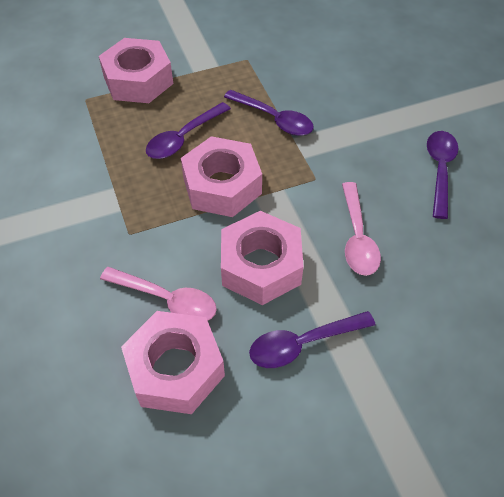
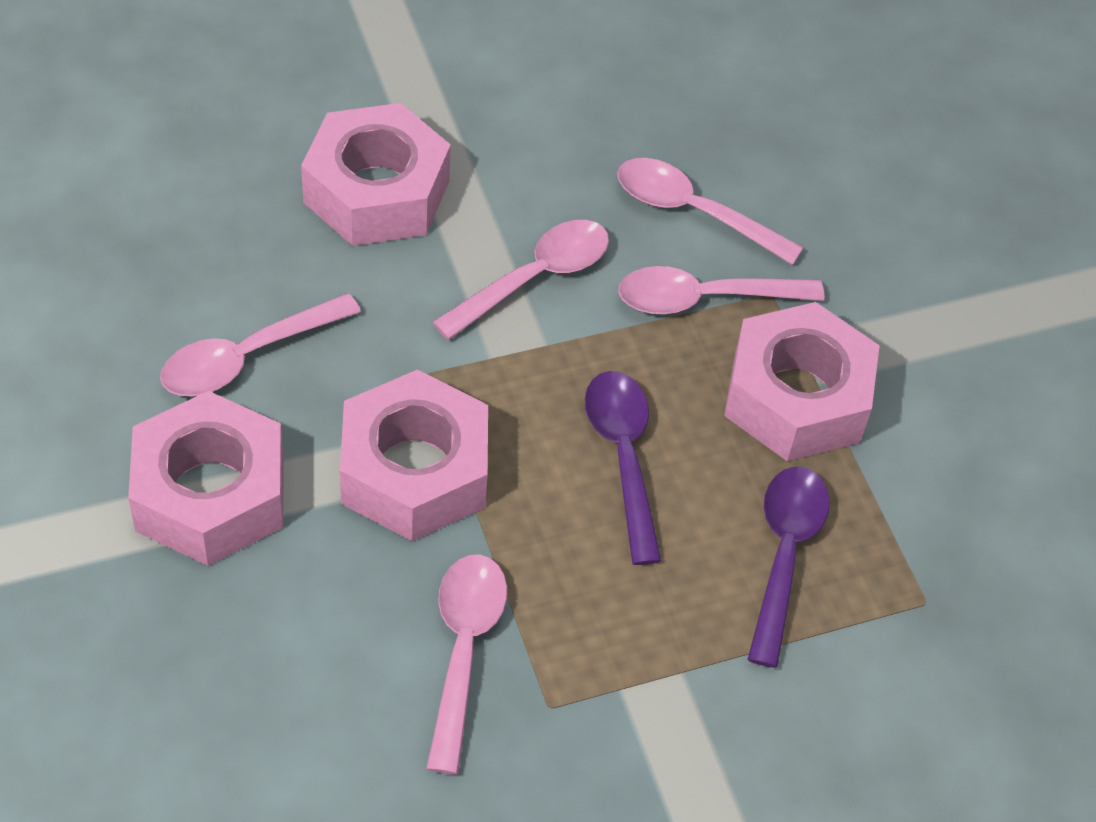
pink spoon: [100,267,217,321] [342,182,381,276] = 2 -> [160,293,361,396] [426,554,507,774] [432,220,609,340] [617,158,804,265] [618,266,825,315] = 5
purple spoon: [146,102,231,159] [224,90,314,136] [249,311,375,368] [427,131,459,219] = 4 -> [585,371,662,565] [747,467,830,668] = 2

